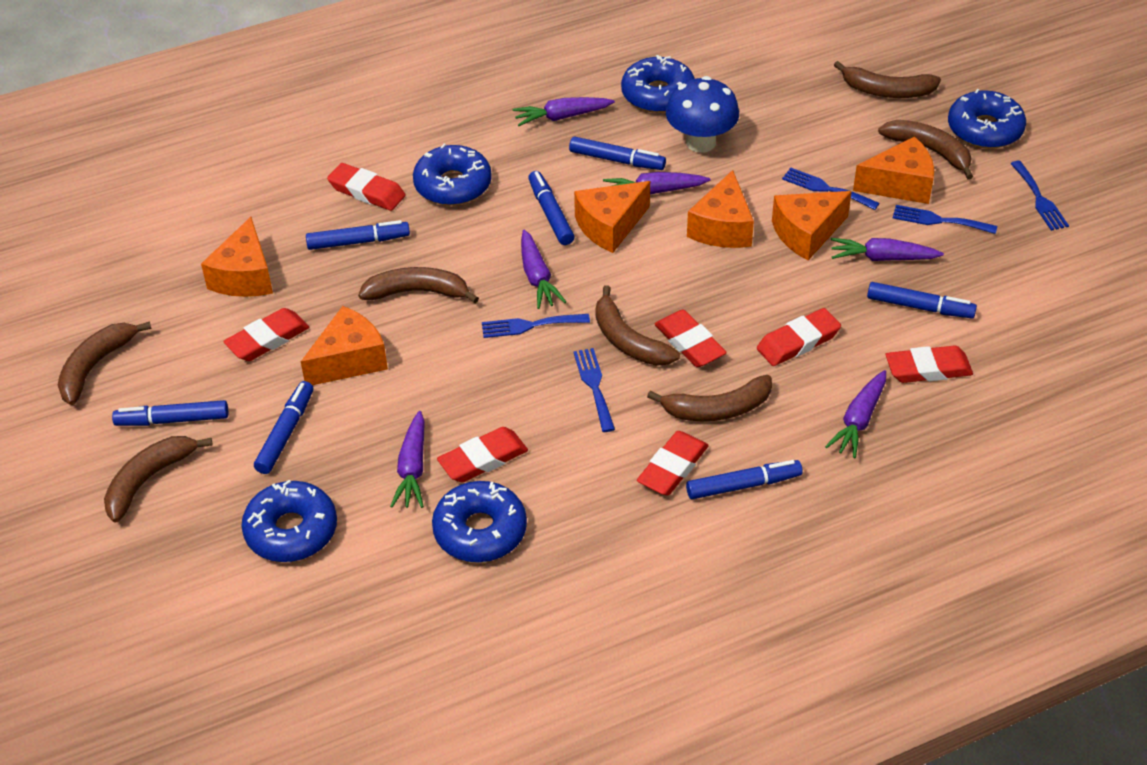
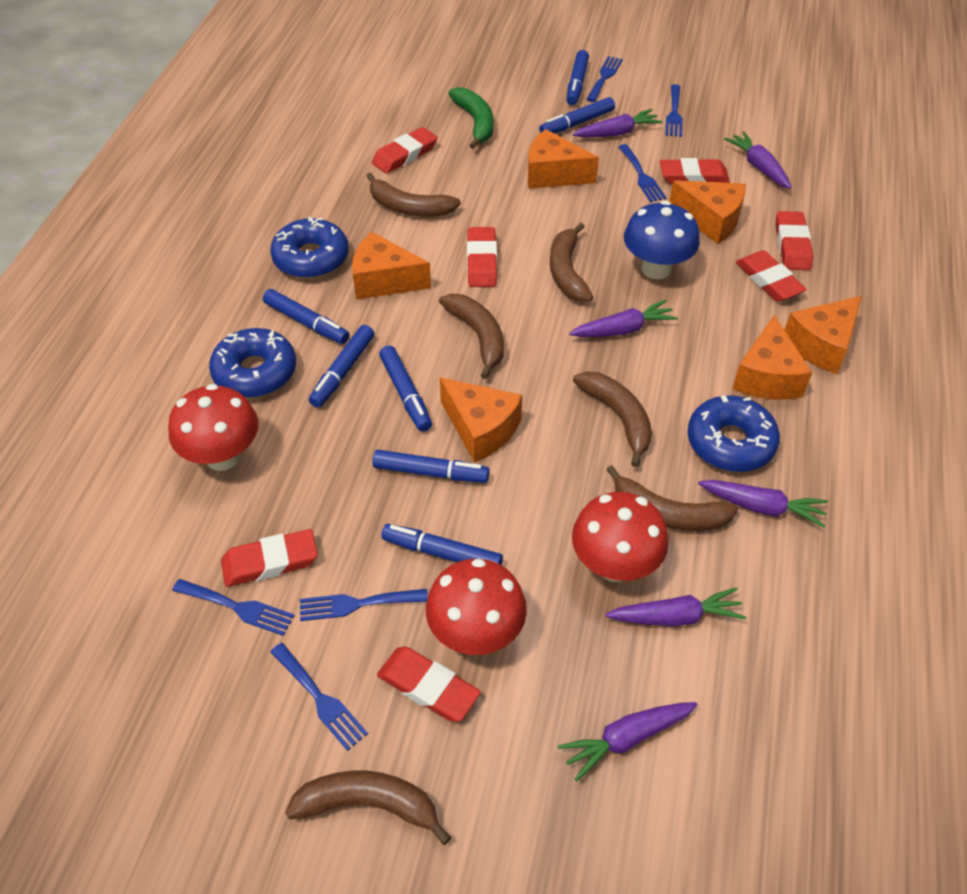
blue donut: [241,480,337,562] [413,144,492,206] [432,481,527,562] [621,55,695,113] [948,89,1026,149] = 5 -> [209,328,296,398] [270,217,349,278] [687,395,780,472] = 3
blue fork: [482,314,590,338] [573,348,615,432] [782,168,879,210] [893,205,997,234] [1010,161,1069,231] = 5 -> [172,579,295,636] [270,643,368,751] [300,589,428,621] [586,56,623,102] [618,144,666,202] [665,84,683,137] = 6
brown banana: [58,321,152,405] [104,436,213,523] [358,267,479,303] [595,285,680,366] [647,375,772,421] [834,61,941,98] [878,120,973,180] = 7 -> [285,771,451,845] [366,172,461,217] [439,294,504,379] [550,223,593,302] [573,371,652,467] [606,465,738,531] = 6
green banana: none = 0 -> [448,87,493,149] = 1
red mushroom: none = 0 -> [168,384,258,471] [426,559,527,655] [572,492,669,582] = 3

